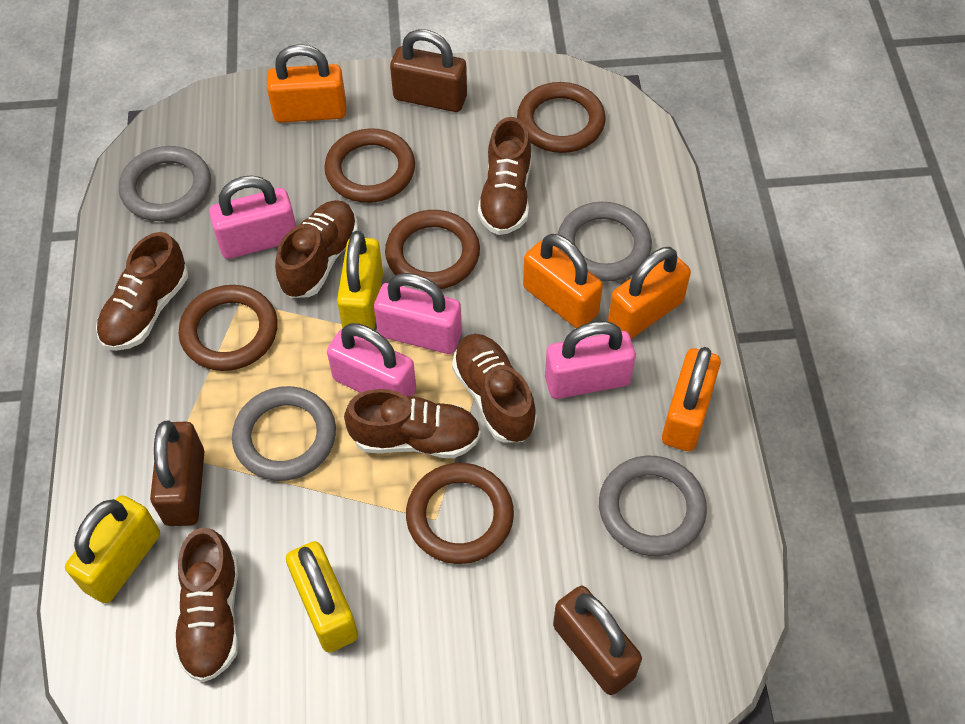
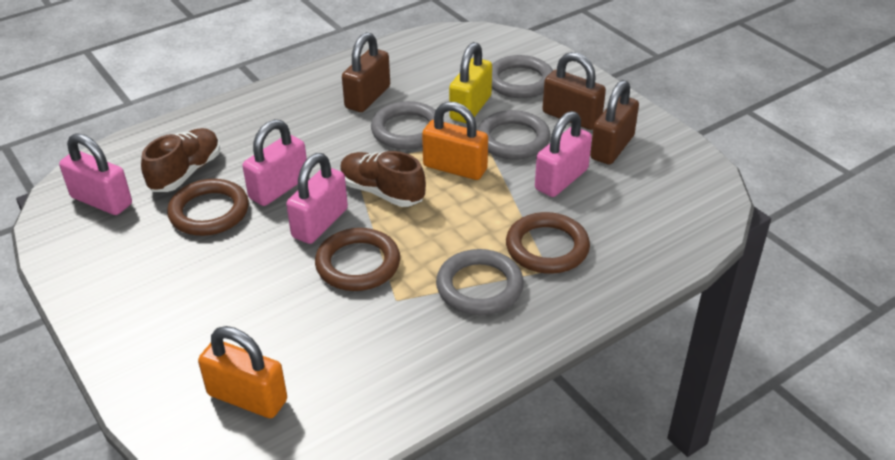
brown ring: [179,285,278,371] [324,128,415,203] [385,210,480,289] [406,463,514,564] [517,82,606,153] = 5 -> [167,179,249,236] [315,228,400,291] [506,212,590,274] = 3
brown shoe: [96,232,188,351] [174,528,238,682] [275,200,358,298] [344,389,481,458] [452,334,537,442] [478,117,531,235] = 6 -> [141,128,220,192] [340,151,426,207] = 2
orange padlock: [267,44,346,123] [523,234,603,328] [608,247,691,339] [662,347,721,451] = 4 -> [198,326,287,418] [422,102,488,180] = 2
yellow padlock: [65,495,160,603] [286,541,358,652] [337,231,383,330] = 3 -> [449,42,492,123] = 1

